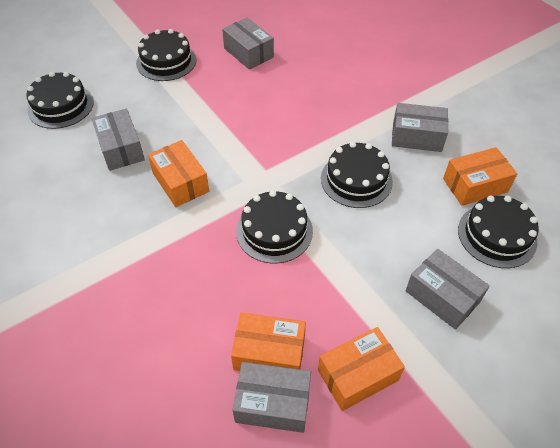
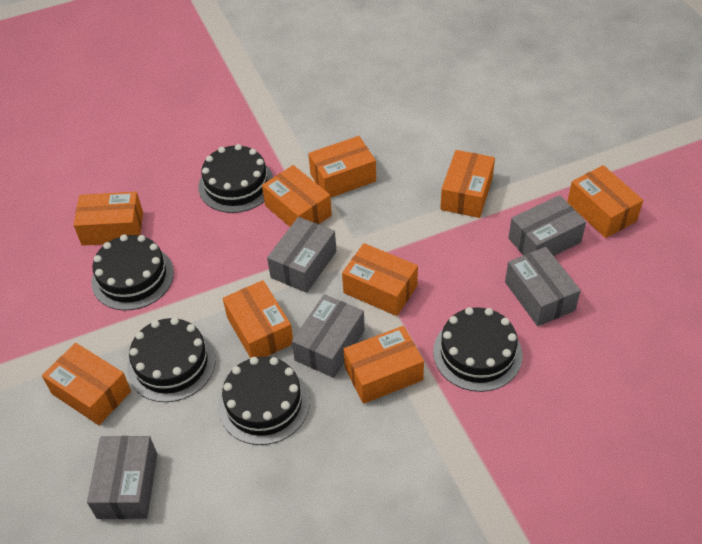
orange box: [148,140,209,207] [231,313,306,371] [318,327,405,411] [443,147,517,206] = 4 -> [42,343,131,425] [74,192,143,246] [223,280,293,358] [262,165,332,227] [308,136,376,198] [342,243,418,316] [343,326,424,404] [440,150,495,218] [567,165,643,238] = 9

